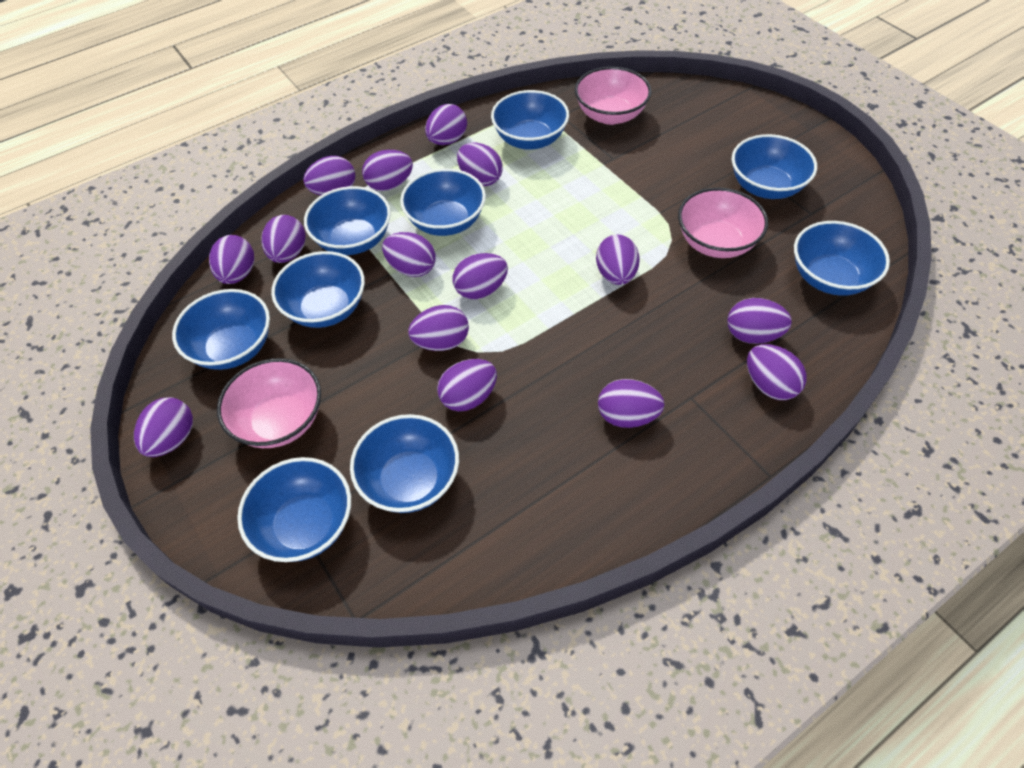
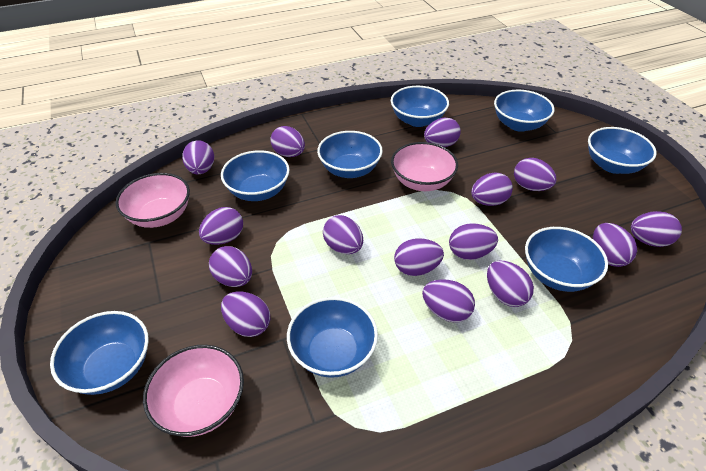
blue bowl: [172,289,270,370] [237,457,351,562] [271,251,365,328] [304,186,391,255] [350,414,459,513] [400,168,486,236] [491,90,569,150] [732,134,817,199] [794,221,890,296] = 9 -> [50,311,149,395] [221,150,290,201] [287,297,378,378] [317,131,383,178] [391,86,449,127] [494,90,554,132] [525,227,608,292] [588,127,656,174] = 8

